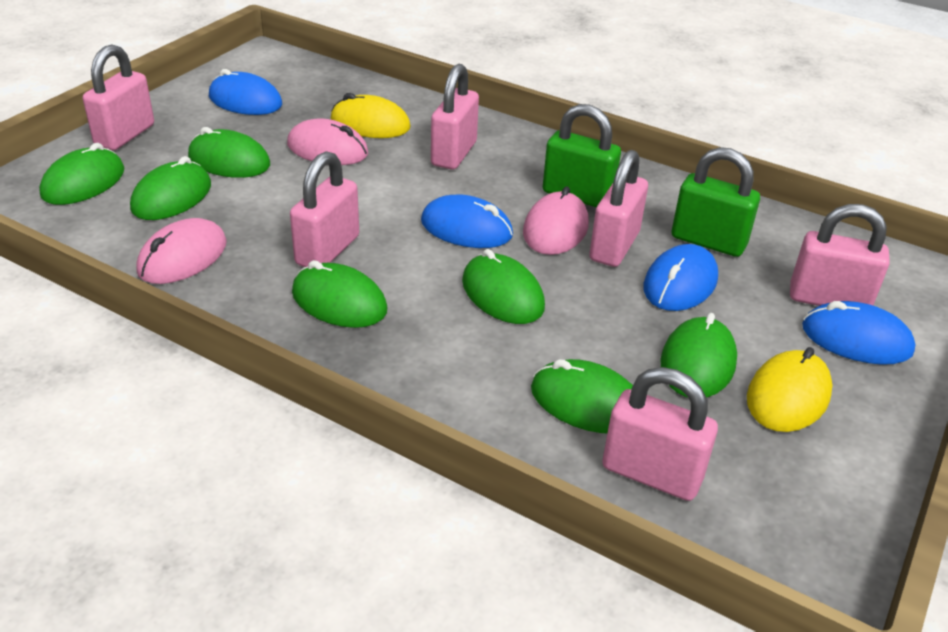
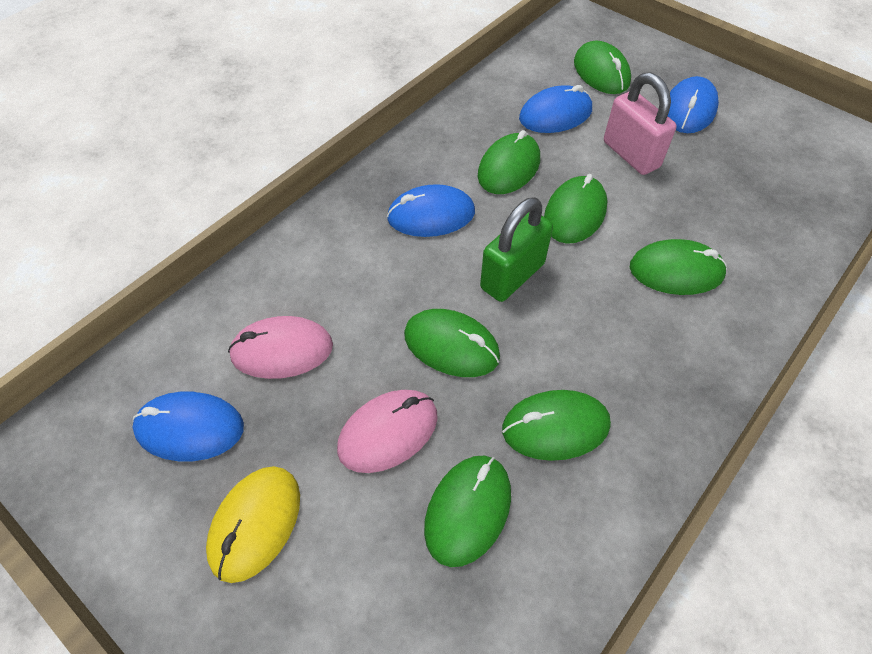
green padlock: [543,104,621,207] [672,147,760,257] = 2 -> [480,197,553,302] = 1
pink mouse: [136,218,227,284] [287,118,368,165] [523,186,589,255] = 3 -> [228,316,333,379] [337,390,438,473] = 2
pink padlock: [83,45,154,151] [290,151,359,267] [431,64,479,170] [589,150,648,267] [602,367,718,501] [790,204,890,306] = 6 -> [604,72,677,175] = 1
yellow mouse: [331,93,411,138] [747,347,833,432] = 2 -> [206,466,300,583] = 1

